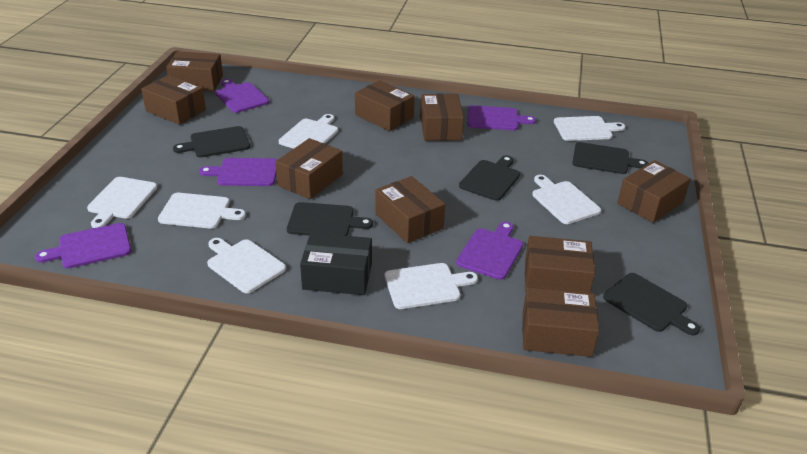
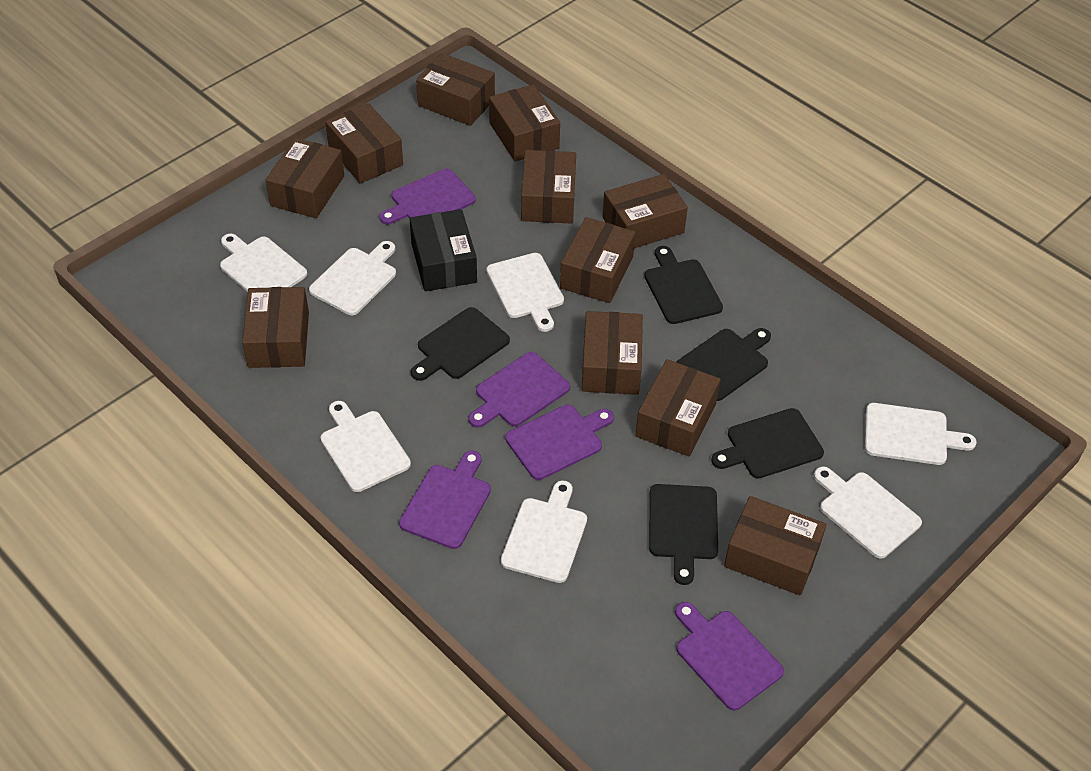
brown box: [141,75,206,125] [166,51,223,91] [275,138,343,199] [355,80,415,131] [375,176,445,243] [420,94,464,141] [522,287,599,357] [525,236,595,293] [617,160,691,223] = 9 -> [242,287,309,368] [266,138,344,218] [325,103,403,183] [416,53,495,126] [489,84,560,161] [521,150,576,224] [560,217,635,303] [581,311,643,395] [602,174,688,248] [635,359,721,456] [724,496,826,595] = 11

